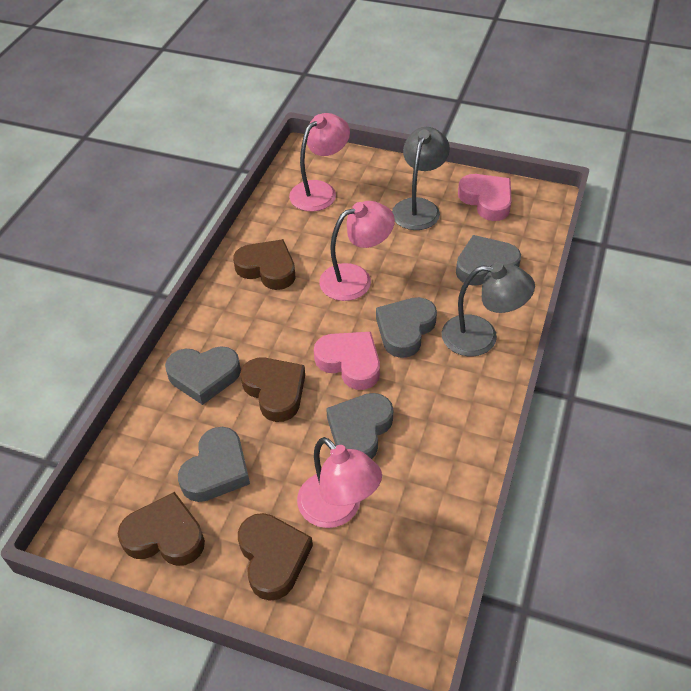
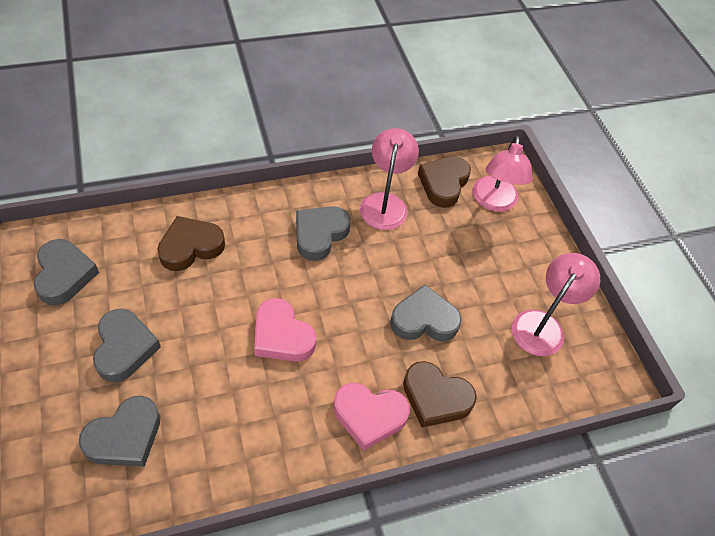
brown heart: [118,492,205,566] [233,239,296,290] [238,513,313,601] [240,357,305,422] = 4 -> [157,216,225,271] [403,361,477,428] [418,156,471,208] = 3
grey lamp: [392,127,450,230] [442,263,535,356] = 2 -> none = 0

